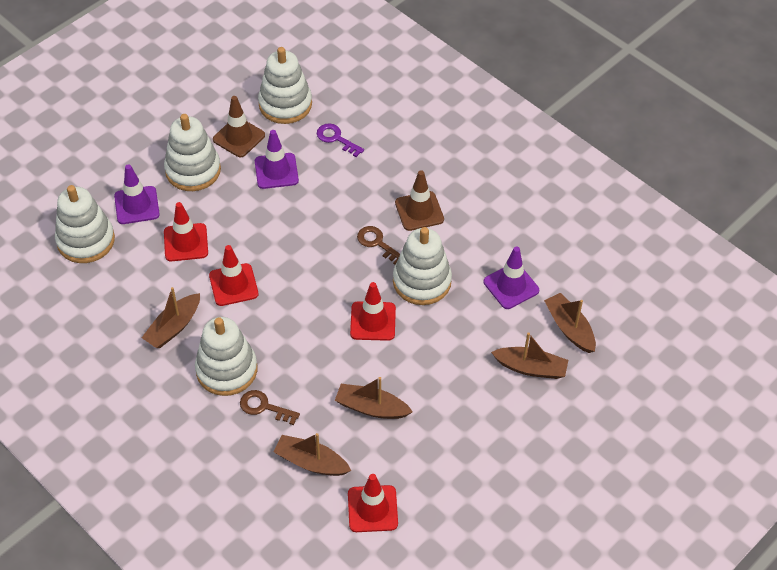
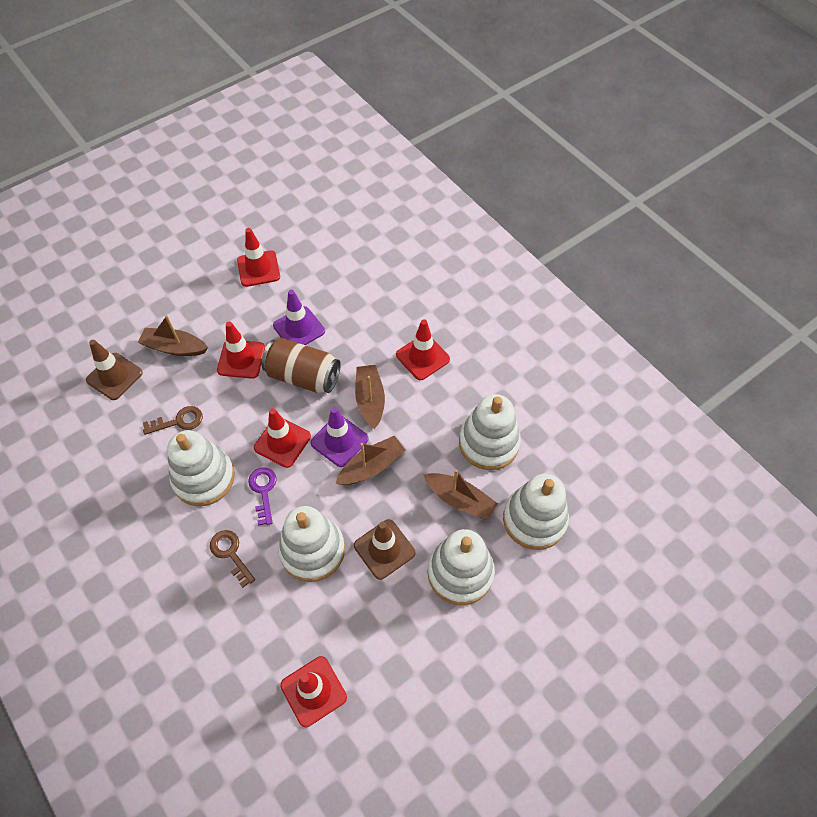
brown boat: [142,287,200,348] [273,433,351,476] [335,377,413,419] [491,332,568,379] [544,293,596,353] = 5 -> [138,315,208,356] [336,436,406,485] [355,365,385,429] [424,469,498,520] = 4
brown can: none = 0 -> [261,338,341,393] = 1
purple traffic cone: [114,164,160,224] [255,130,299,189] [484,246,539,309] = 3 -> [273,290,325,345] [311,407,369,467] = 2
red traffic cone: [164,202,208,261] [209,245,258,306] [348,474,398,532] [350,282,396,341] = 4 -> [217,321,265,379] [237,228,280,287] [254,408,311,468] [280,656,347,727] [396,319,450,380] = 5

